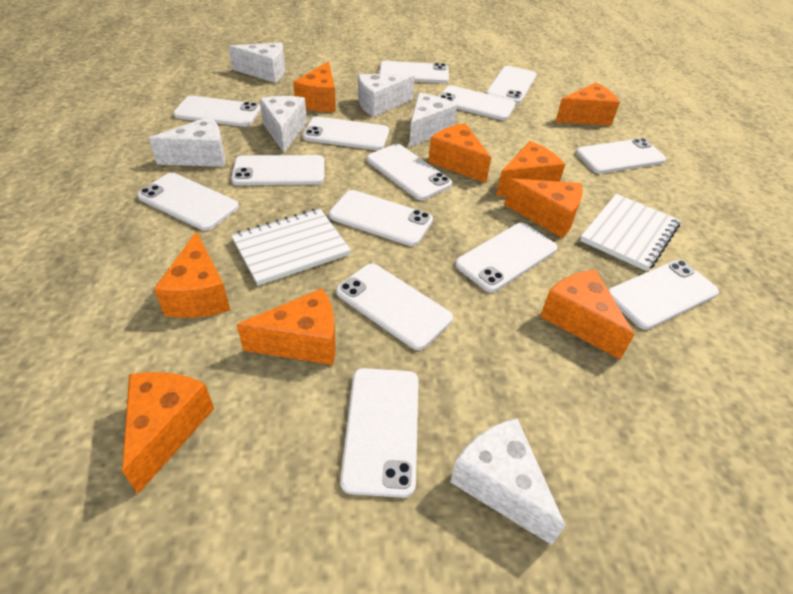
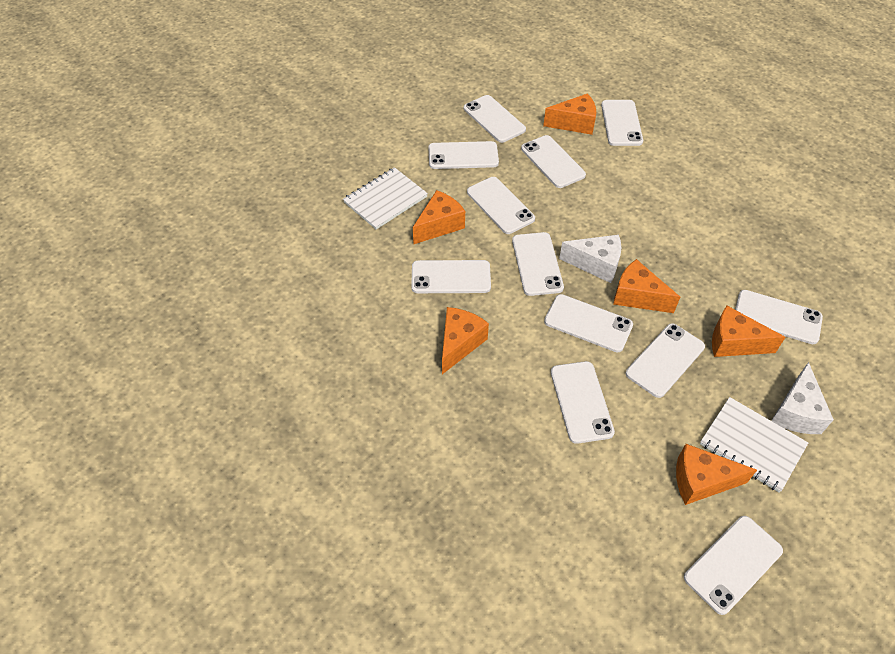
orange cheese: [122,372,214,494] [154,231,230,318] [236,288,335,365] [293,62,336,112] [428,123,491,183] [496,141,565,197] [504,179,583,238] [540,269,635,360] [555,83,620,126] = 9 -> [413,190,465,244] [442,307,489,374] [543,93,596,135] [613,259,680,313] [676,444,757,505] [712,306,785,357] = 6
white cheese: [149,116,225,167] [228,42,285,83] [259,96,307,153] [358,74,415,117] [409,93,457,147] [450,418,566,545] = 6 -> [559,235,621,283] [771,362,834,434] = 2
white phone: [137,173,239,231] [173,96,261,127] [231,155,325,185] [303,116,389,150] [329,190,433,246] [336,263,453,350] [340,368,419,498] [367,144,452,200] [379,61,449,83] [438,85,516,120] [455,223,557,292] [486,66,537,104] [576,138,666,174] [608,260,719,330] = 14 -> [411,260,491,293] [428,141,499,169] [464,95,526,143] [467,177,535,234] [512,232,564,296] [521,135,586,188] [544,294,633,352] [551,361,615,444] [601,100,643,146] [626,323,705,398] [684,516,783,615] [735,290,823,344] = 12

